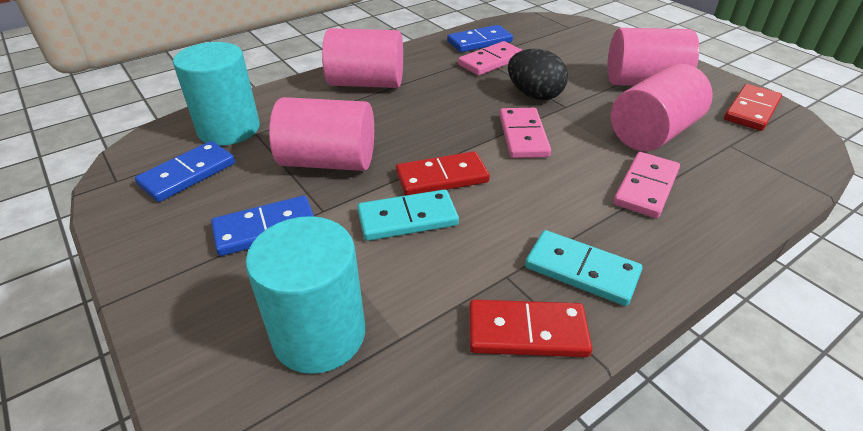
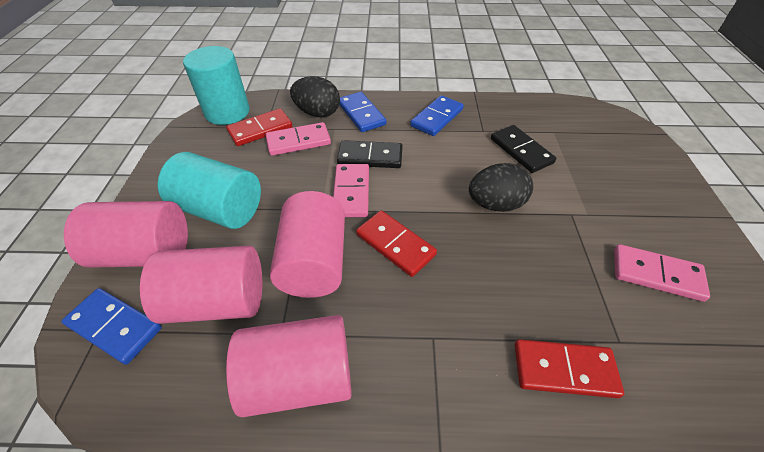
black domino: none = 0 -> [337,140,403,168] [491,125,556,173] = 2
black egg: [508,49,568,100] = 1 -> [290,76,340,117] [469,163,533,212] = 2
turquoise domino: [357,189,459,241] [525,230,642,306] = 2 -> none = 0

